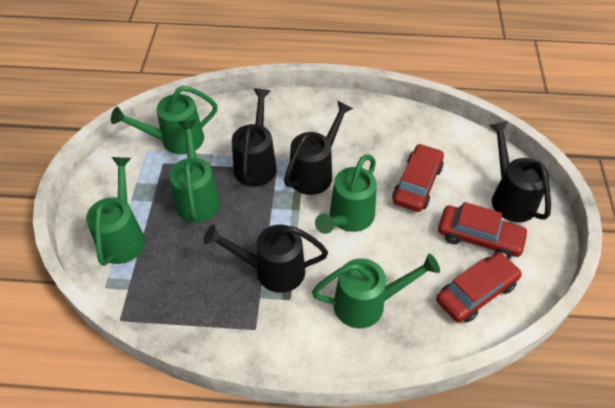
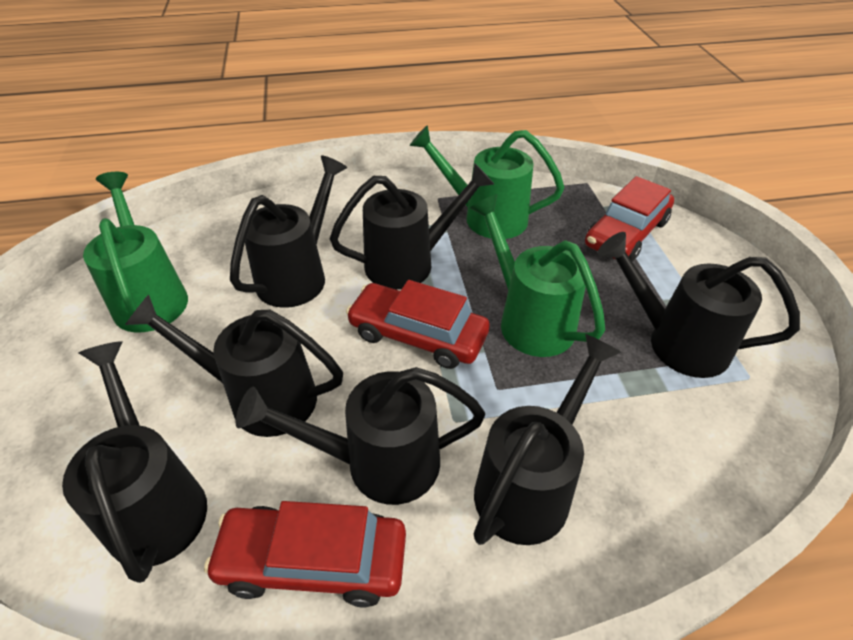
black watering can: [203,225,328,293] [232,89,277,187] [284,101,353,195] [489,121,551,222] = 4 -> [62,341,207,583] [125,294,343,437] [230,155,347,308] [236,367,485,505] [329,163,494,290] [474,334,622,545] [598,232,800,378] = 7
green watering can: [86,157,145,266] [111,86,218,154] [169,120,220,222] [312,253,440,328] [315,155,377,234] = 5 -> [83,172,188,333] [410,125,564,239] [470,194,605,357] = 3

